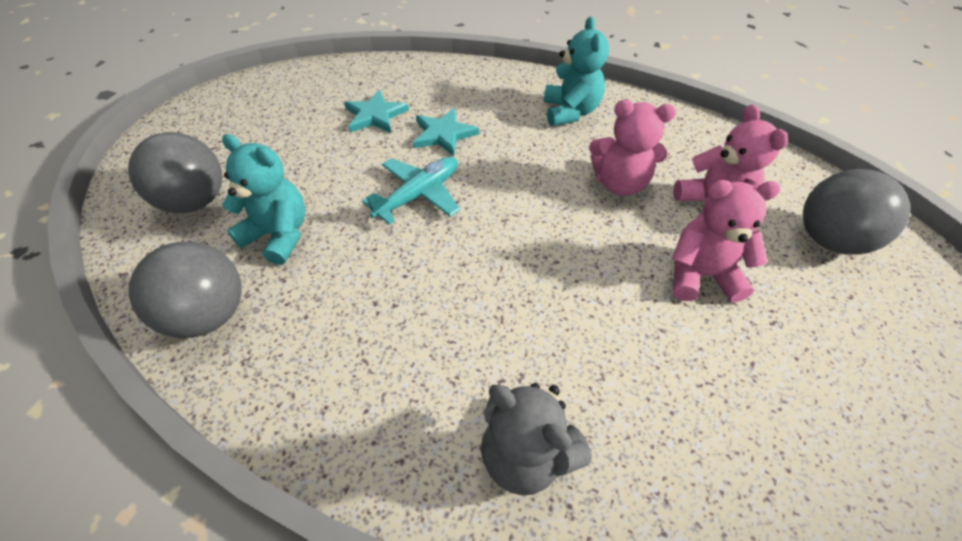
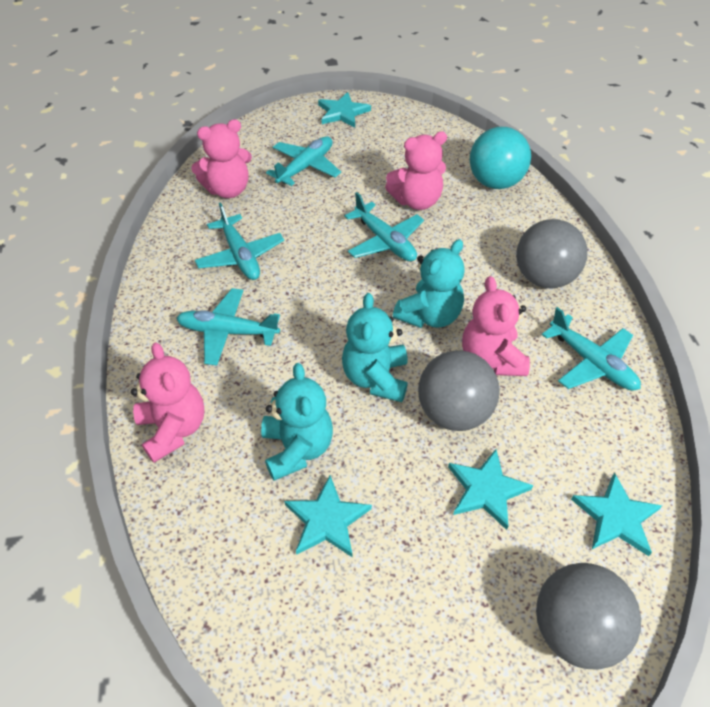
grey teddy bear: [481,383,592,495] = 1 -> none = 0
pink teddy bear: [589,100,676,196] [672,180,781,303] [673,104,788,218] = 3 -> [131,342,205,463] [191,119,252,198] [385,131,447,210] [462,276,530,376] = 4
turquoise ball: none = 0 -> [470,127,531,189] = 1
turquoise plane: [362,157,460,225] = 1 -> [176,288,280,365] [195,202,284,280] [266,136,341,186] [344,192,424,261] [542,307,641,391] = 5
turquoise star: [344,90,409,133] [413,108,479,156] = 2 -> [284,475,372,557] [318,92,371,128] [448,449,533,530] [571,472,662,556] = 4
turquoise teddy bear: [222,134,306,265] [544,16,609,126] = 2 -> [261,363,333,481] [342,293,408,402] [393,239,465,328] = 3

